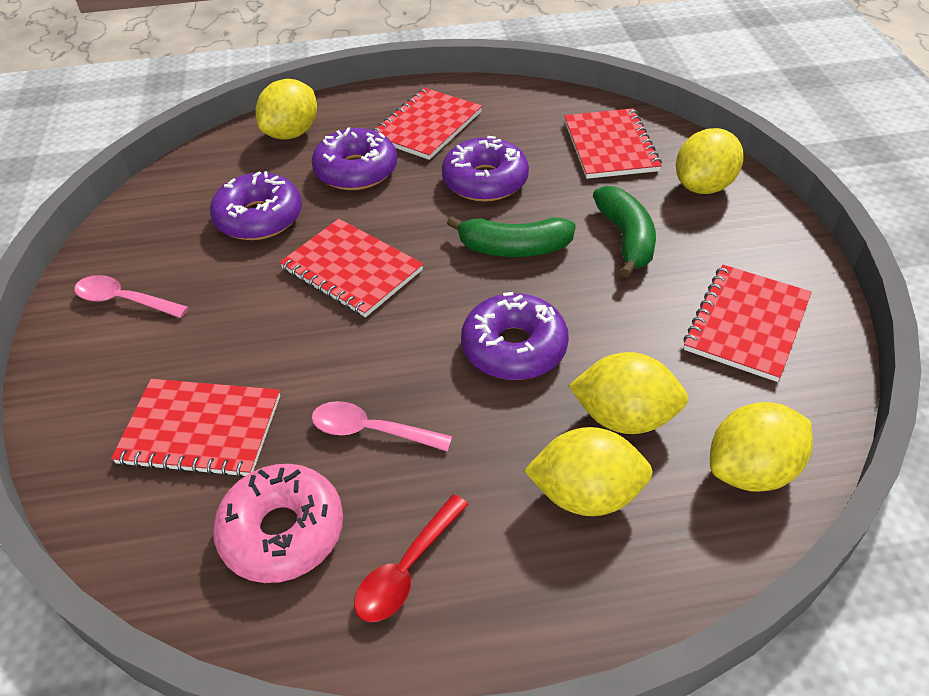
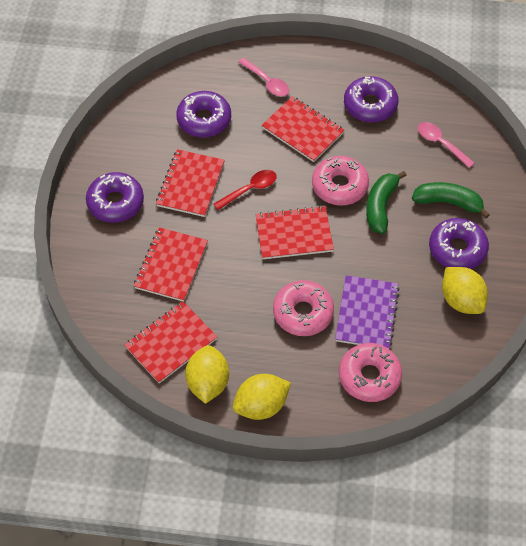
pink donut: [213,464,343,583] = 1 -> [273,280,334,336] [312,156,369,206] [339,343,402,402] = 3
purple notebook: none = 0 -> [335,275,400,349] = 1
yellow lemon: [256,79,317,140] [524,427,653,516] [568,352,688,434] [676,128,744,194] [710,402,813,492] = 5 -> [185,345,229,404] [233,374,291,420] [442,267,488,314] = 3

